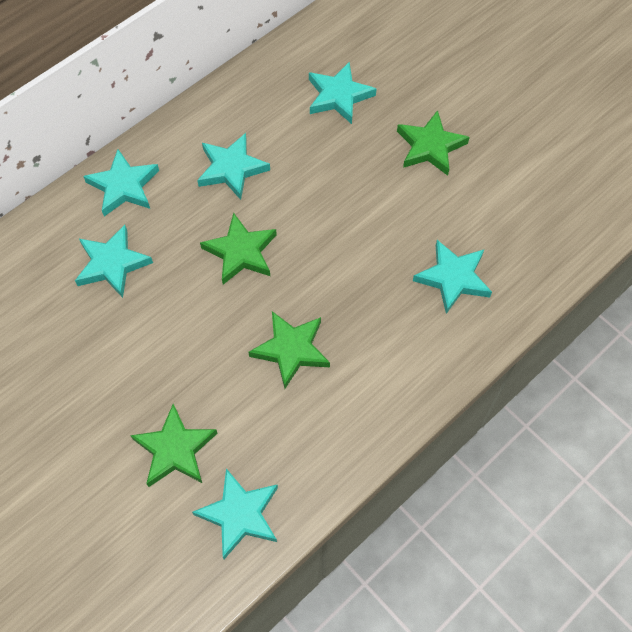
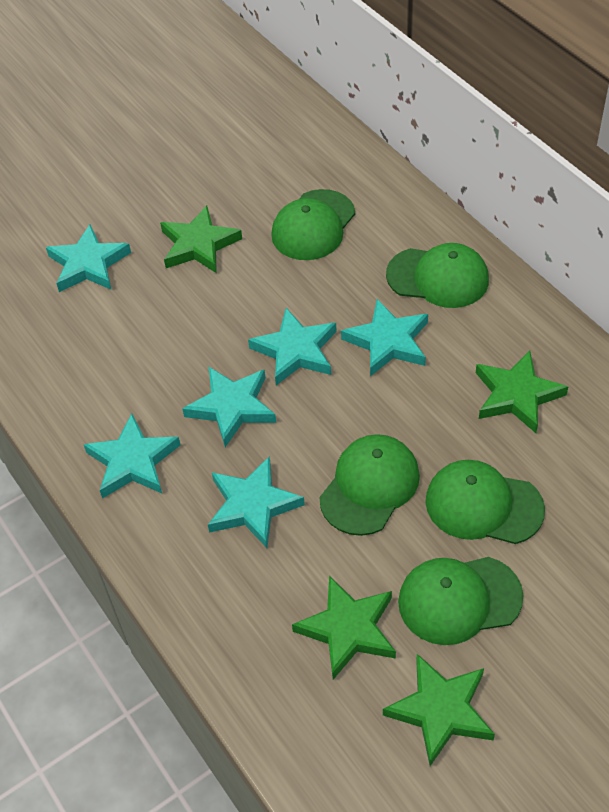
green cap: none = 0 -> [271,189,355,260] [319,434,420,536] [386,243,489,308] [398,557,524,645] [426,460,545,544] = 5

